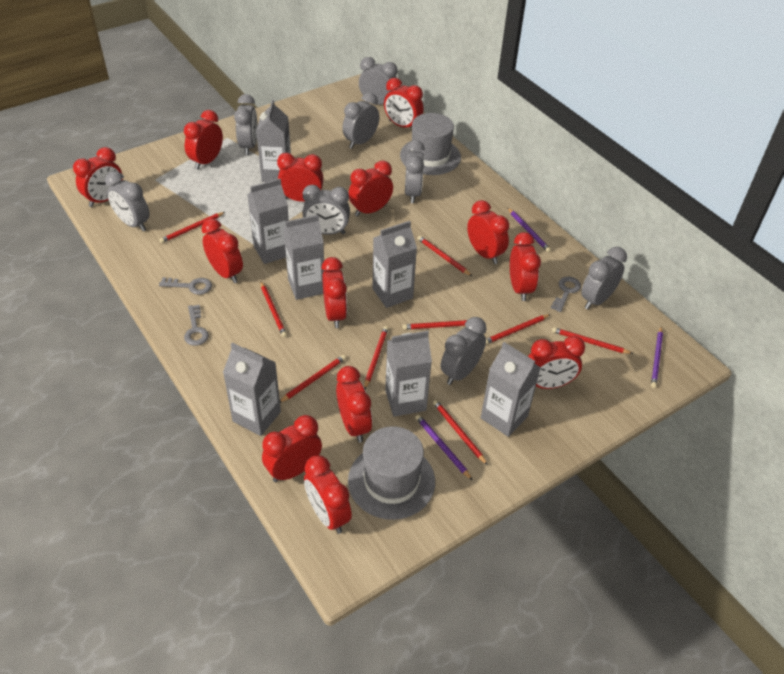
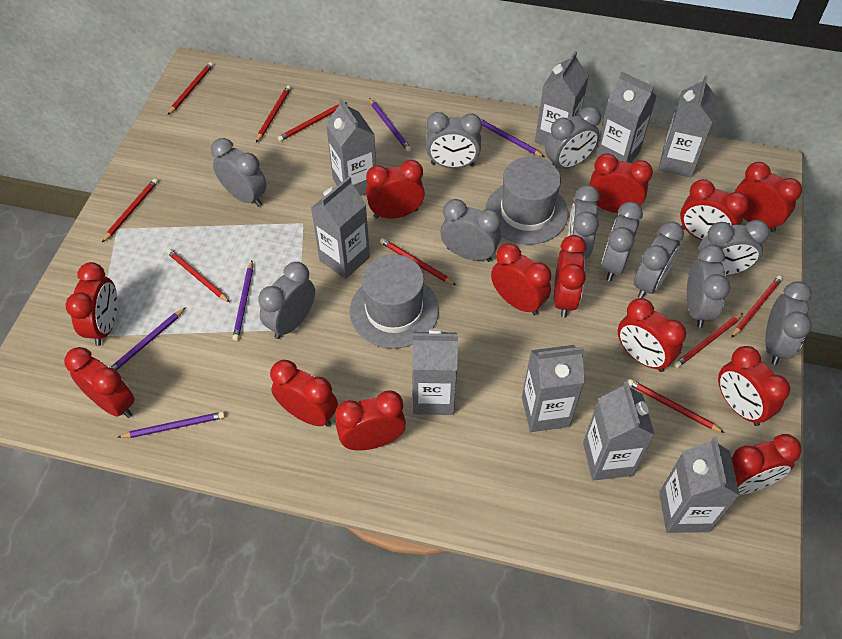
grey carton: [223,343,281,436] [247,179,289,264] [256,99,291,182] [284,215,325,300] [372,221,417,308] [385,331,432,416] [481,342,541,437] = 7 -> [311,176,370,279] [326,98,376,196] [413,329,458,415] [522,345,584,432] [535,51,589,146] [583,381,655,480] [595,72,657,163] [658,75,718,178] [659,437,740,533] = 9
grey clock: [105,171,150,231] [234,94,257,155] [302,185,350,235] [342,92,379,149] [359,57,398,104] [405,140,425,203] [441,317,487,385] [581,247,627,309] = 8 -> [211,138,267,207] [258,262,315,339] [426,112,482,168] [440,199,501,262] [545,106,601,169] [568,185,600,258] [601,201,643,281] [634,221,684,298] [687,245,730,328] [698,220,770,276] [765,281,812,365] = 11
grey key: [159,277,212,295] [184,305,209,346] [551,277,581,312] = 3 -> none = 0
purple pencil: [415,414,473,481] [508,208,551,252] [651,327,663,388] = 3 -> [110,307,186,371] [117,412,225,438] [232,261,253,341] [369,98,411,151] [480,118,545,157] = 5

